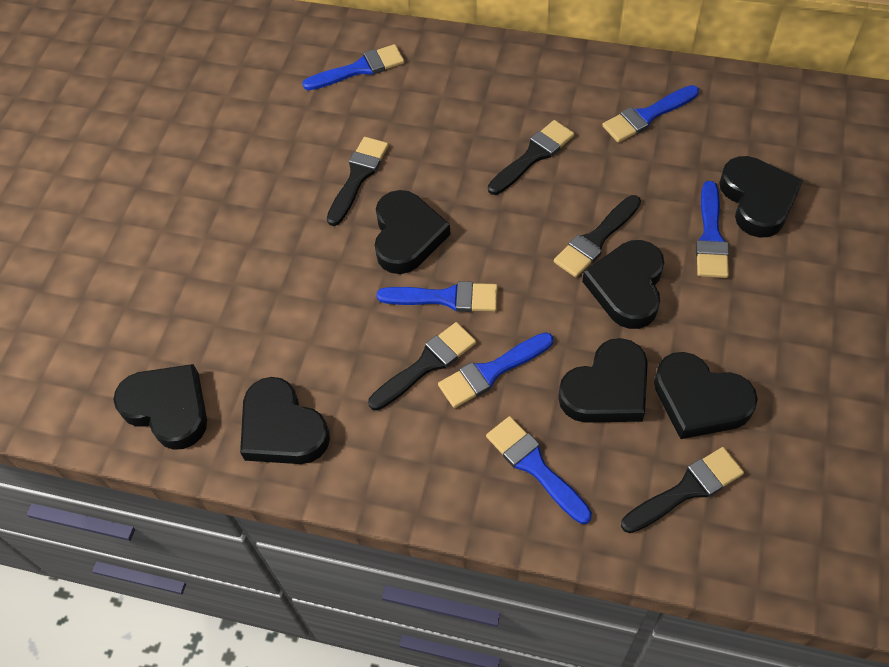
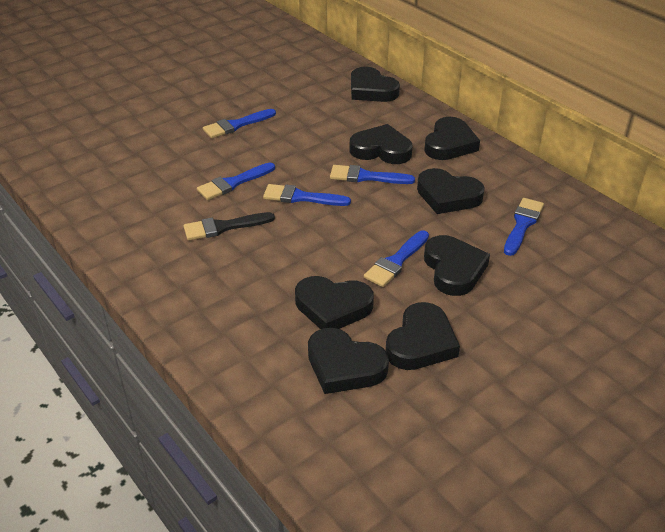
black brush: [327,137,389,226] [368,322,476,410] [488,120,574,195] [554,195,641,277] [621,447,744,533] = 5 -> [184,212,275,240] = 1
black heart: [113,364,207,450] [240,377,330,464] [375,190,451,274] [558,338,648,423] [582,240,664,329] [654,352,758,439] [719,156,803,238] = 7 -> [295,276,374,329] [308,328,389,394] [349,124,412,164] [351,67,400,102] [386,302,460,370] [417,168,485,214] [424,117,480,160] [424,235,490,296] = 8

